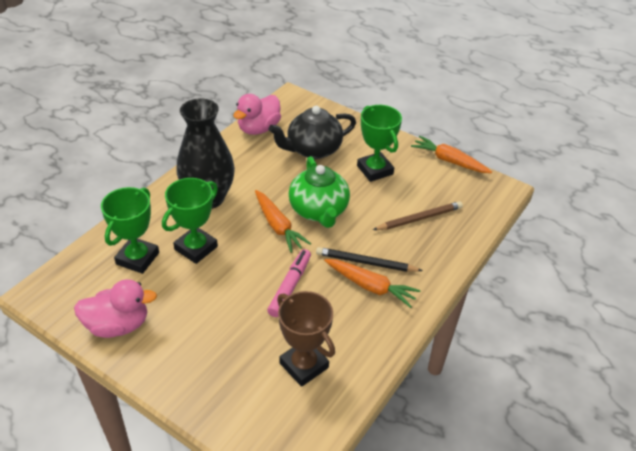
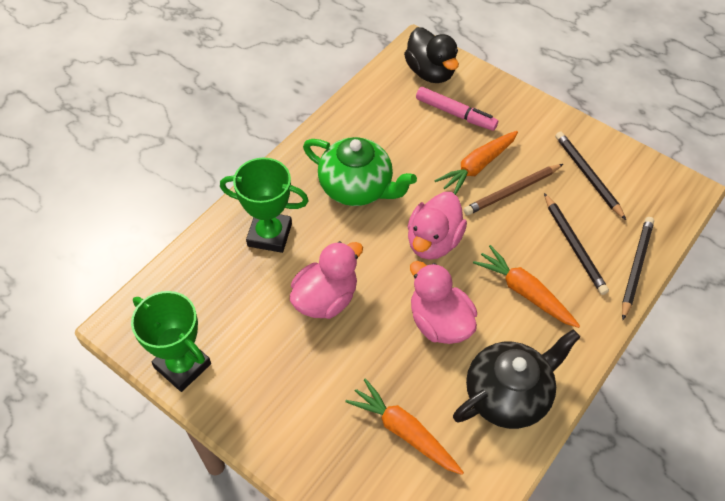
black duck: none = 0 -> [404,27,459,83] = 1
black pencil: [316,247,423,272] = 1 -> [544,193,609,295] [556,132,626,220] [622,217,654,320] = 3
black vase: [177,98,235,209] = 1 -> none = 0
brown trophy: [277,291,335,387] = 1 -> none = 0
green trophy: [101,187,159,274] [162,178,218,264] [357,105,402,182] = 3 -> [131,291,211,392] [220,158,309,253] = 2
pink duck: [74,279,157,338] [233,94,281,135] = 2 -> [290,241,363,319] [407,192,467,260] [410,261,477,344] = 3

